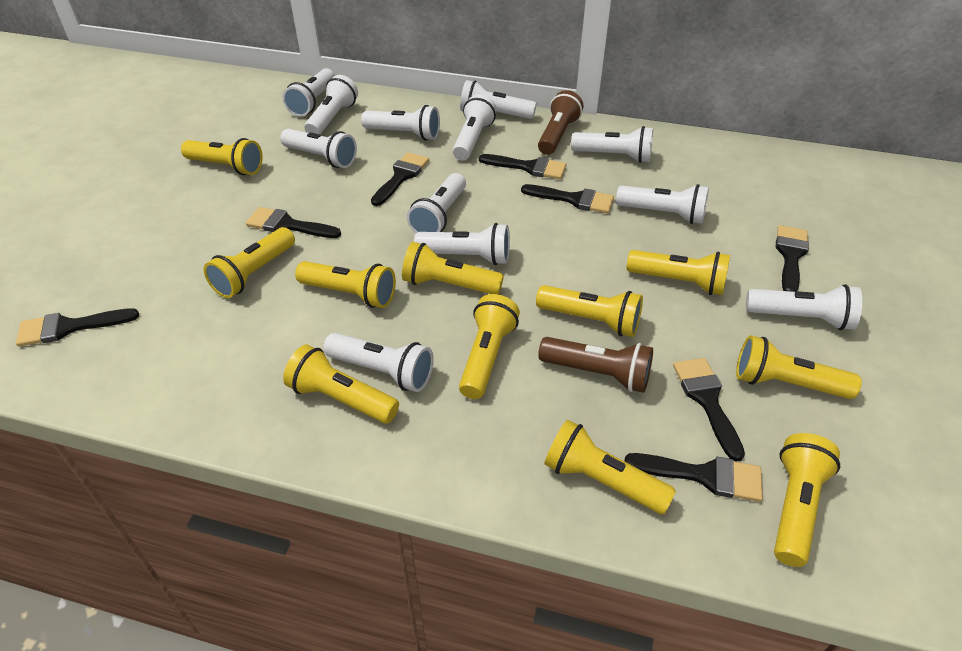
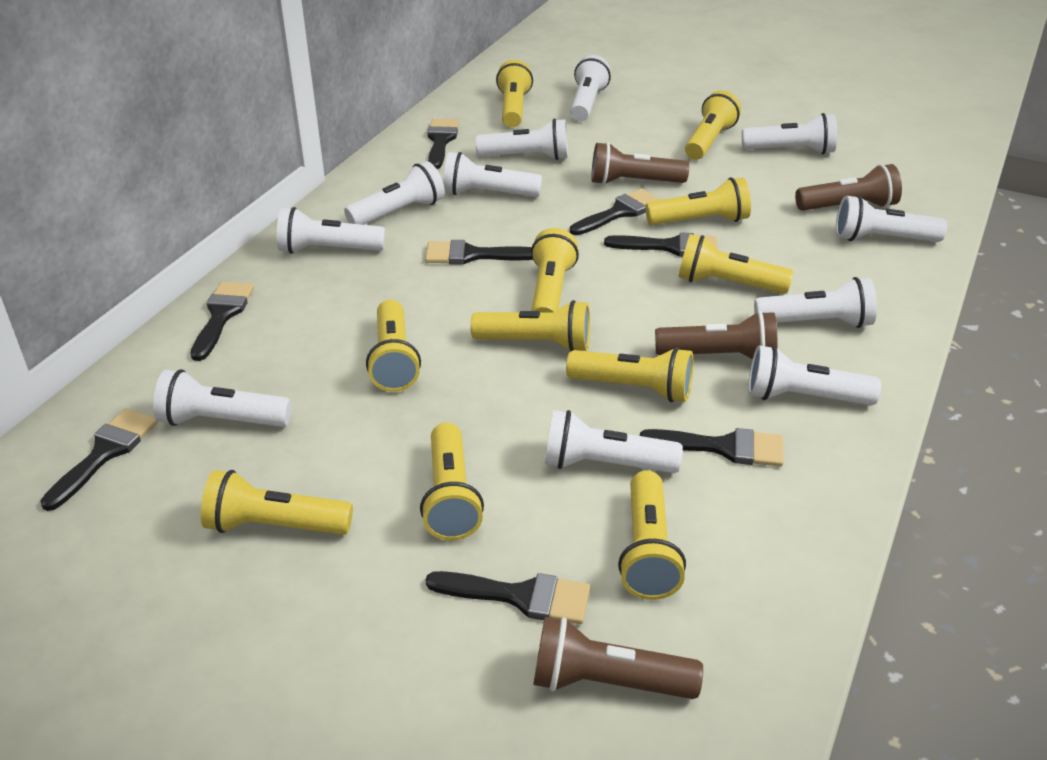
brown flashlight: [538,90,583,155] [538,337,653,393] = 2 -> [533,617,703,699] [591,142,689,185] [655,311,778,359] [795,164,902,211] = 4
white flashlight: [280,129,357,168] [282,68,335,117] [304,75,358,135] [323,333,434,392] [361,105,440,141] [407,173,466,233] [414,223,510,265] [453,94,497,160] [460,80,536,119] [571,126,653,163] [616,184,709,224] [746,284,862,330] = 12 -> [153,369,291,427] [277,207,385,254] [344,161,445,225] [443,152,542,197] [475,119,568,160] [545,410,683,473] [570,55,611,121] [742,113,837,154] [748,345,881,406] [754,277,877,328] [836,195,947,242] = 11

